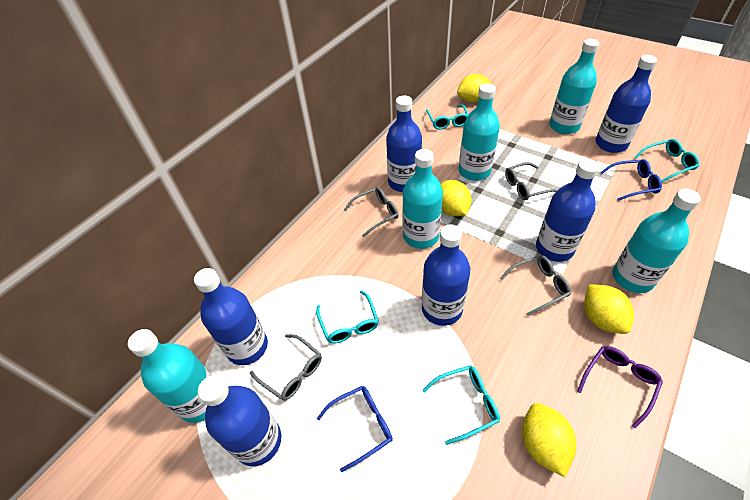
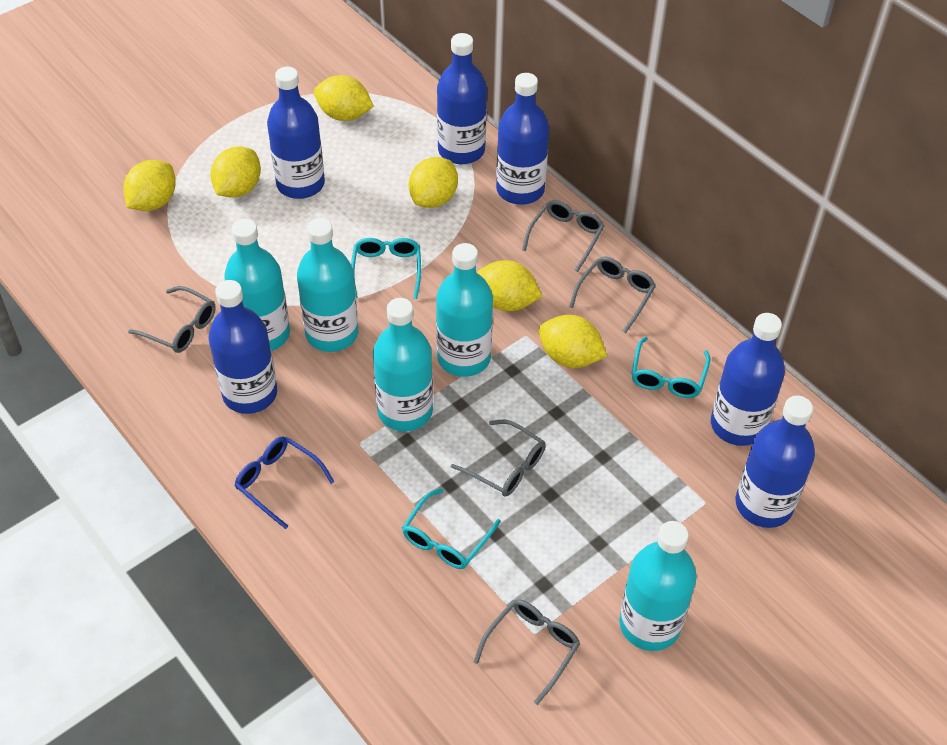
blue glasses: [317,386,393,472] [601,159,662,201] = 2 -> [234,436,334,529] = 1
grey glasses: [250,334,322,401] [344,187,399,237] [500,255,571,316] [505,162,558,200] = 4 -> [128,286,216,353] [451,420,546,497] [474,599,580,705] [522,200,604,272] [569,256,656,333] = 5
purple glasses: [577,346,663,428] = 1 -> none = 0
turquoise glasses: [316,290,379,344] [422,365,500,445] [426,105,469,130] [634,139,699,182] = 4 -> [351,238,421,299] [402,488,501,569] [631,337,710,398] = 3
yellow lemon: [441,180,472,216] [457,74,491,102] [522,403,576,478] [584,284,634,334] = 4 -> [123,160,176,211] [210,147,261,198] [314,75,374,121] [409,157,458,208] [476,260,543,311] [538,315,607,368] = 6

